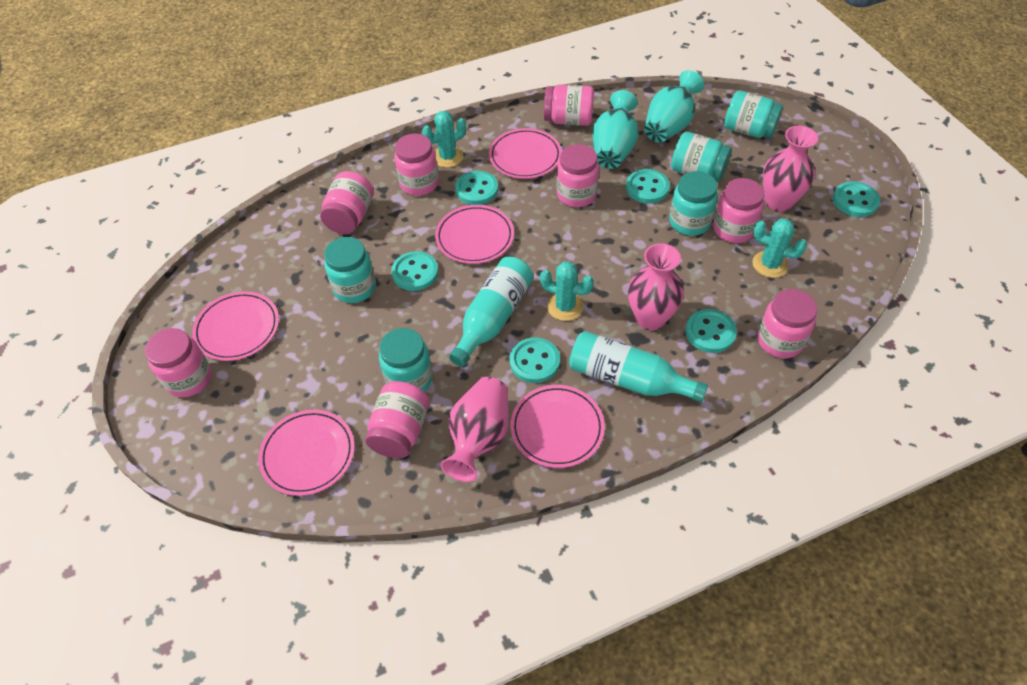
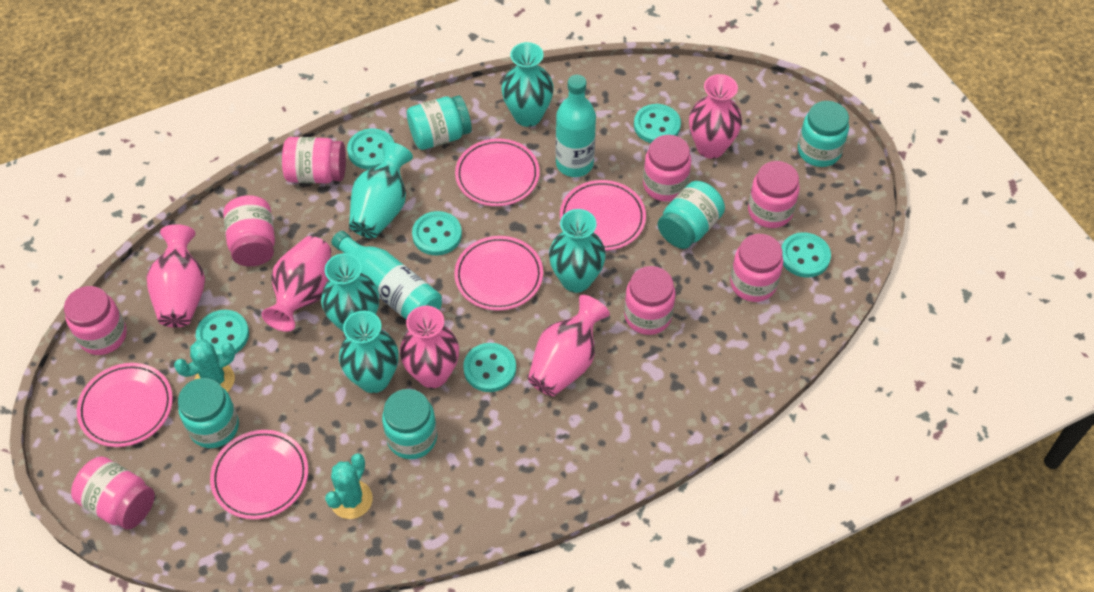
pink vase: [440,377,509,482] [628,243,684,330] [763,126,818,212] = 3 -> [147,224,205,328] [262,236,331,332] [400,306,459,388] [528,295,610,396] [689,74,742,159] = 5
turquoise cactus: [422,111,466,168] [540,262,594,321] [752,219,807,278] = 3 -> [174,340,236,392] [325,453,373,519] = 2
turquoise vase: [592,90,639,169] [644,70,704,143] = 2 -> [321,253,379,332] [339,311,399,393] [349,142,413,238] [502,42,554,127] [549,209,606,293] = 5

